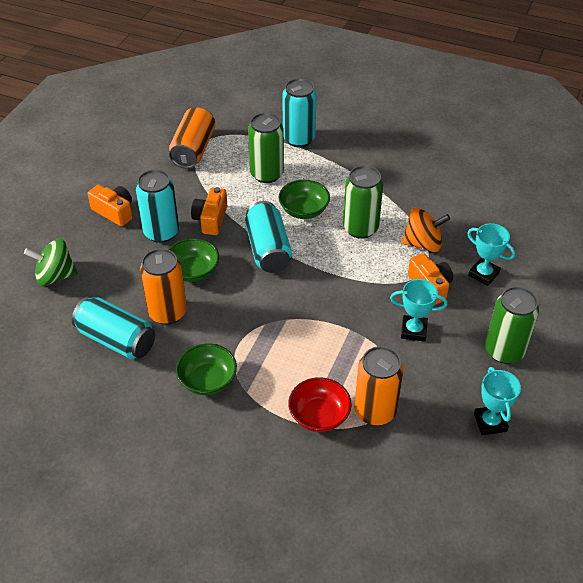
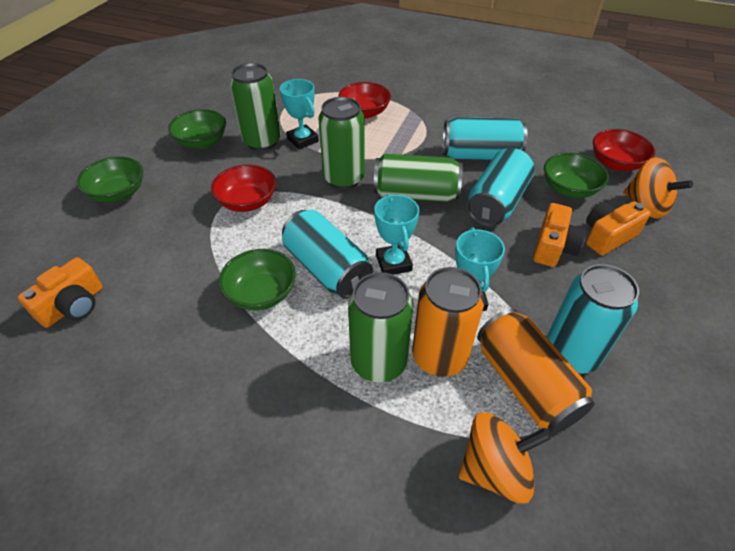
green bowl: [168,238,219,282] [176,344,237,395] [279,180,330,219] = 3 -> [76,157,143,203] [168,109,226,149] [219,249,296,310] [544,153,609,198] = 4
green can: [248,113,284,183] [343,166,383,239] [485,286,539,364] = 3 -> [230,63,281,151] [318,97,365,189] [348,272,414,382] [373,154,463,202] = 4
green spinning top: [24,238,78,286] = 1 -> none = 0
orange can: [140,248,187,325] [169,107,216,169] [354,346,403,426] = 3 -> [412,267,484,377] [477,309,595,433] = 2
orange spinning top: [402,207,450,252] = 1 -> [459,412,551,503] [624,157,693,219] = 2
red bowl: [288,377,352,432] = 1 -> [211,165,276,212] [338,82,391,119] [593,129,655,171] = 3

